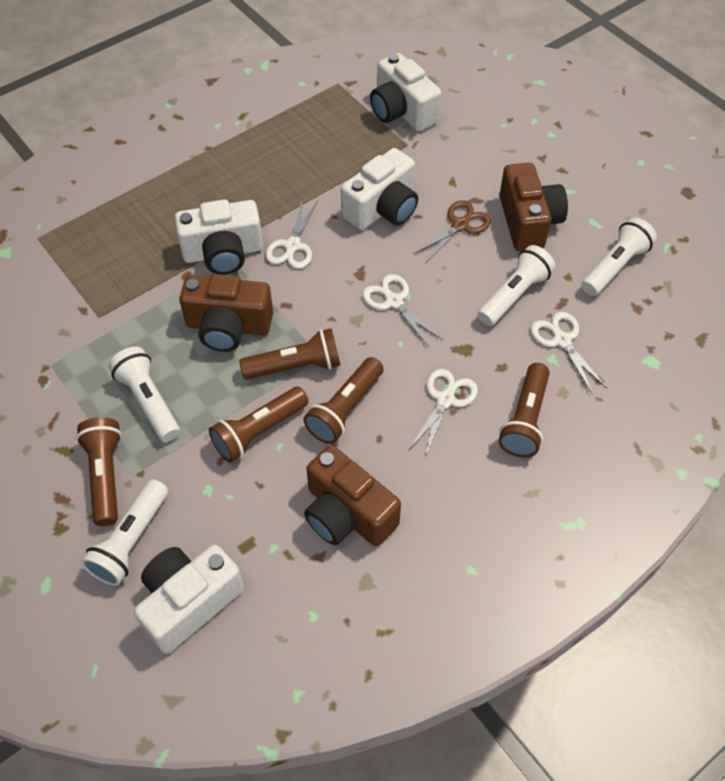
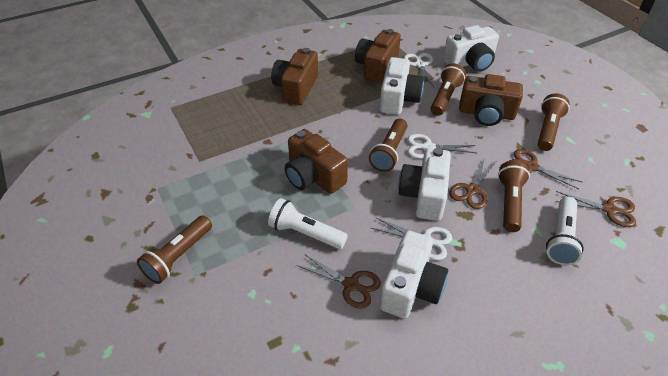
brown camera: [179,274,273,352] [304,445,401,546] [499,163,568,251] = 3 -> [271,48,318,105] [285,129,348,194] [355,29,401,83] [459,74,523,126] = 4
brown scissors: [413,200,491,264] = 1 -> [297,254,381,309] [449,157,496,209] [509,149,582,189] [555,191,636,227] = 4
white flashlight: [81,480,168,586] [108,347,180,442] [478,245,555,326] [582,217,657,296] = 4 -> [268,198,348,249] [546,197,584,265] = 2
white scissors: [265,198,318,269] [362,274,443,347] [409,369,478,458] [530,312,607,394] = 4 -> [371,217,452,260] [404,53,435,88] [407,134,476,159] = 3

